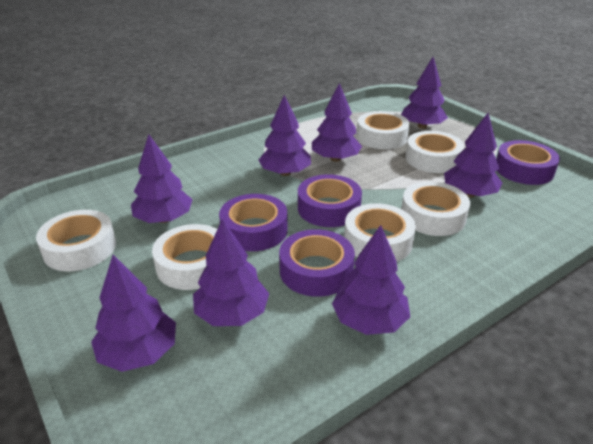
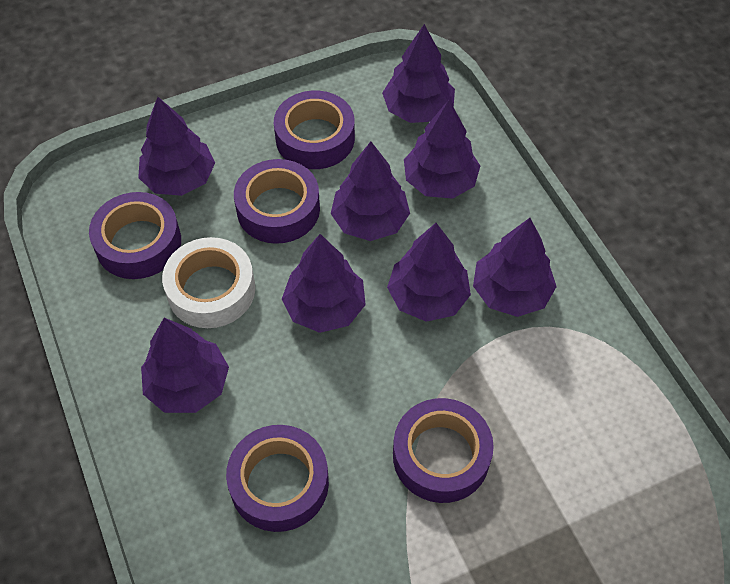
purple tape: [219,194,288,251] [279,229,355,297] [298,174,362,227] [496,140,560,185] = 4 -> [89,192,181,279] [226,425,329,532] [234,159,320,244] [274,91,355,169] [393,398,494,503] = 5
white tape: [36,210,116,271] [152,224,217,290] [344,203,416,262] [357,111,410,149] [401,181,470,236] [406,131,464,173] = 6 -> [162,237,255,328] = 1

